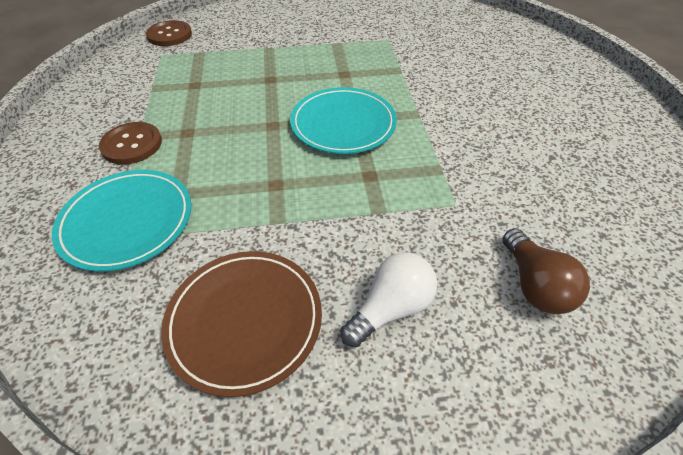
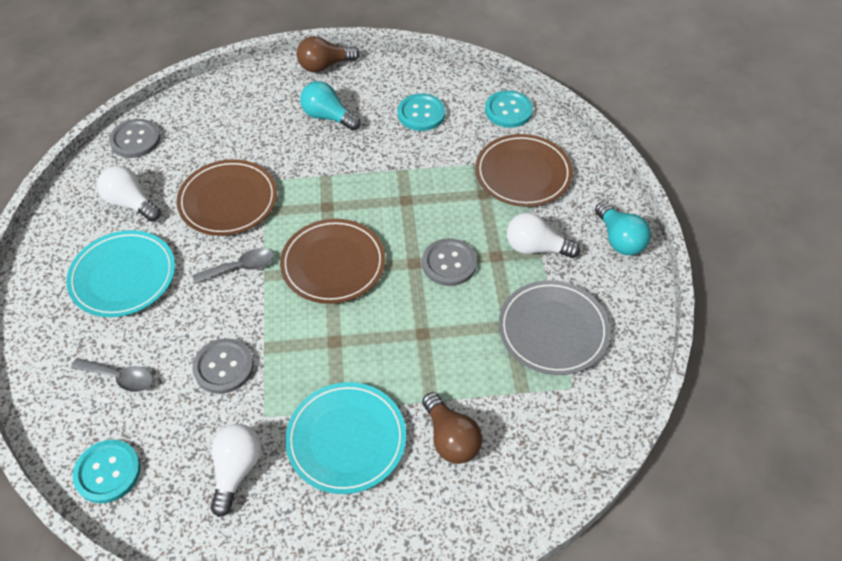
brown button: [99,122,162,165] [146,20,192,46] = 2 -> none = 0
brown light bulb: [503,228,590,314] = 1 -> [297,36,360,72] [422,392,482,464] = 2
brown plate: [161,251,322,397] = 1 -> [177,159,277,236] [280,219,385,304] [475,134,573,207] = 3
grey button: none = 0 -> [109,119,160,158] [192,338,254,394] [422,238,477,286] = 3
grey plate: none = 0 -> [499,280,610,375] = 1
grey spoon: none = 0 -> [71,358,153,392] [192,248,274,284] = 2
turquoise button: none = 0 -> [73,440,141,503] [397,93,445,131] [485,90,533,128] = 3
turquoise light bulb: none = 0 -> [300,81,361,131] [595,201,651,255] = 2
white light bulb: [340,252,437,347] = 1 -> [97,166,161,221] [210,424,262,517] [507,213,580,258] = 3

